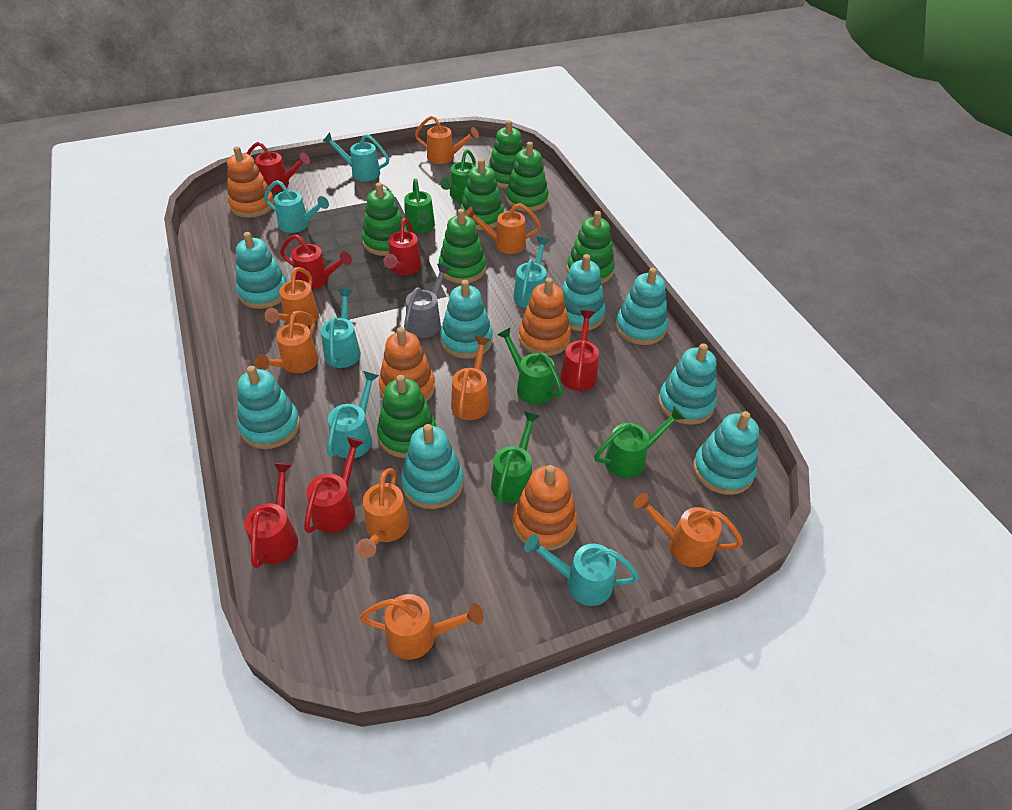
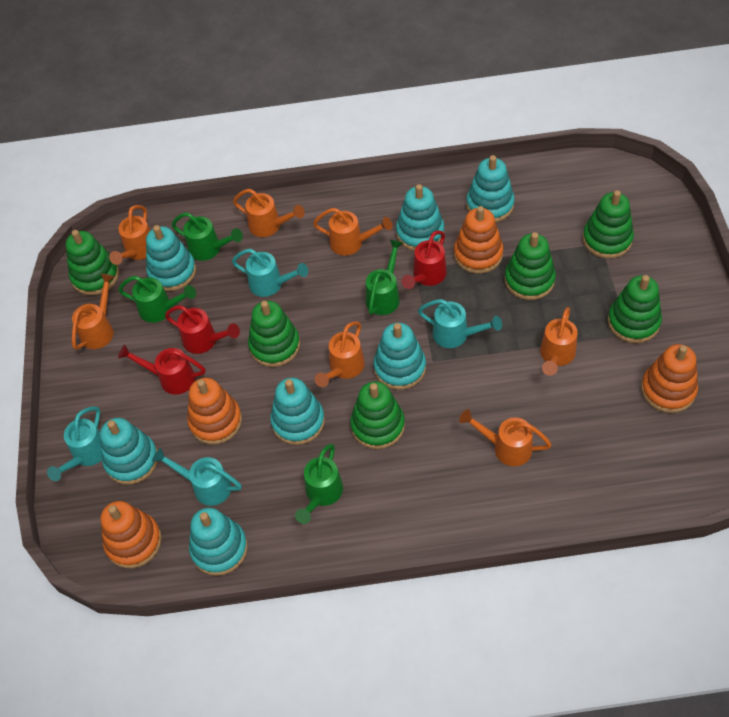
green stacking toy: [362,183,407,256] [377,375,436,458] [439,209,486,283] [460,159,504,230] [488,120,523,189] [506,142,549,211] [567,211,615,284] = 7 -> [66,230,119,295] [248,301,300,367] [350,381,405,449] [504,232,556,300] [583,190,634,259] [608,275,662,343] = 6
green watering can: [404,178,435,233] [440,149,476,202] [491,411,540,503] [497,327,563,405] [594,406,685,478] = 5 -> [118,276,196,323] [172,212,243,261] [295,444,343,524] [366,239,403,315] = 4
grey watering can: [404,264,451,338] = 1 -> none = 0
orange watering can: [255,311,319,373] [265,267,319,326] [356,468,409,558] [360,594,483,660] [415,116,479,164] [451,336,490,420] [465,203,541,254] [633,493,743,567] = 8 -> [72,274,115,350] [109,205,151,265] [233,189,305,237] [313,208,392,256] [315,321,365,387] [459,409,552,466] [540,307,578,376] = 7
red watering can: [245,463,298,568] [246,142,310,192] [280,234,352,289] [304,437,364,533] [384,218,422,275] [560,310,599,391] = 6 -> [118,345,205,395] [165,305,240,354] [402,230,447,289] = 3
turquoise stacking toy: [236,232,287,309] [238,366,300,449] [401,424,464,509] [440,280,493,359] [562,254,605,331] [616,268,668,345] [658,344,717,425] [693,411,759,495] = 8 -> [100,418,158,485] [146,225,196,291] [189,508,248,576] [270,378,325,445] [373,323,426,390] [396,184,444,251] [466,155,515,222] = 7
turquoise watering can: [264,180,329,233] [321,289,361,368] [323,133,389,181] [327,371,379,459] [513,237,550,308] [524,534,639,606] = 6 -> [47,406,102,481] [152,448,242,506] [232,249,308,297] [418,299,502,348] = 4

